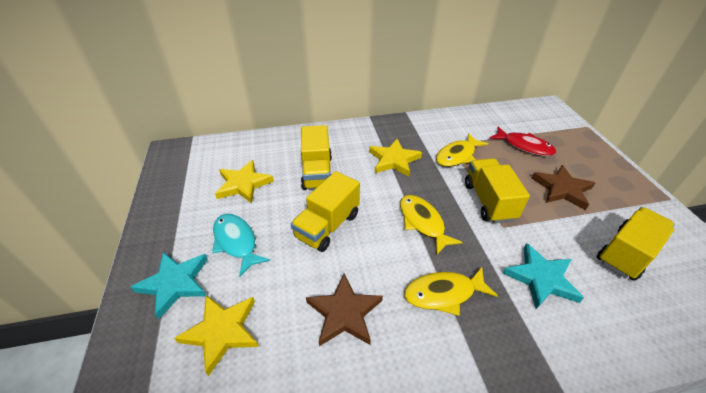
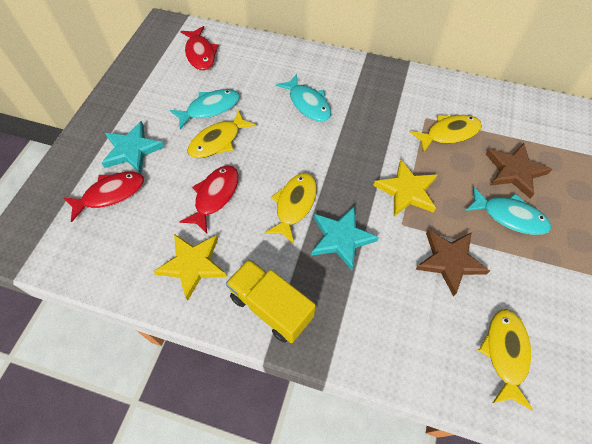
red fish: [489,127,556,156] = 1 -> [63,172,144,222] [179,165,239,234] [180,26,219,71] = 3
turquoise fish: [212,214,270,277] = 1 -> [170,89,240,129] [276,74,331,122] [465,187,551,235] = 3
yellow fish: [400,195,463,254] [404,267,498,316] [436,133,488,167] = 3 -> [188,110,256,158] [265,173,317,244] [410,115,482,153] [478,309,533,410] = 4
yellow star: [174,295,259,376] [215,160,274,203] [369,139,422,177] = 3 -> [153,234,227,301] [373,160,437,216] = 2
yellow truck: [291,171,360,252] [301,125,332,190] [465,158,530,223] [597,207,675,281] = 4 -> [226,259,316,343] = 1

